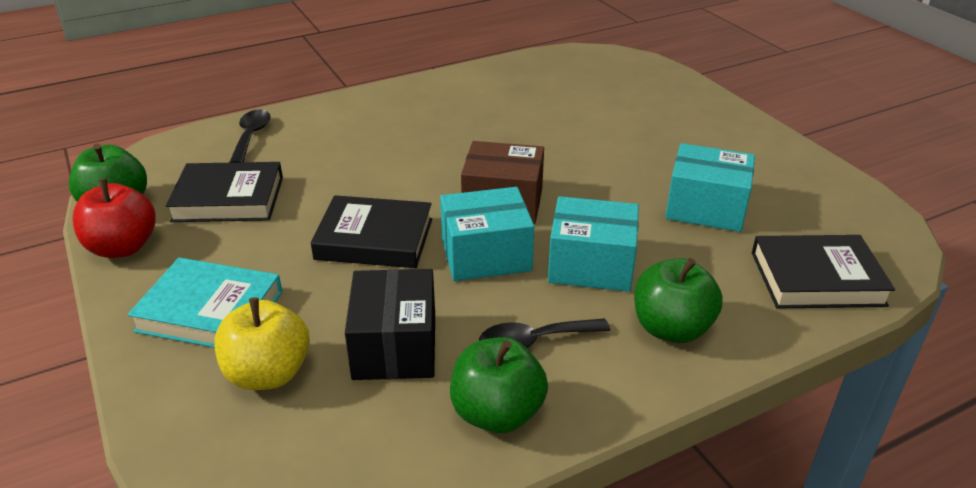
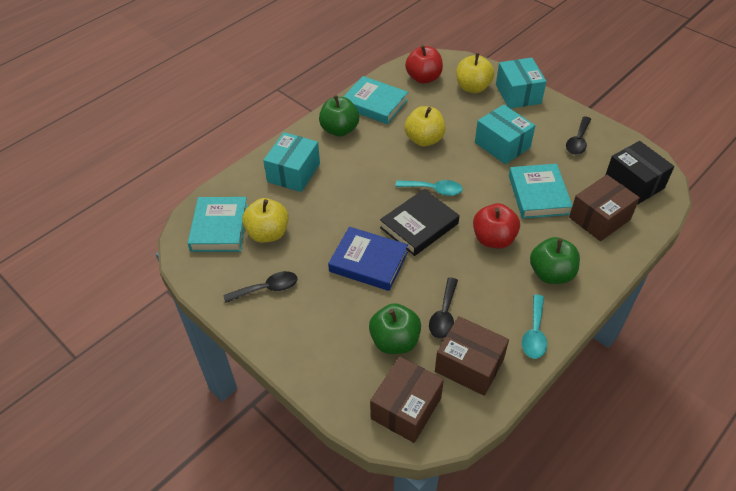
black book: [166,162,283,222] [311,195,432,268] [752,235,895,308] = 3 -> [380,189,459,256] = 1
black spoon: [229,109,271,163] [479,318,610,348] = 2 -> [223,271,297,303] [429,278,458,339] [566,116,591,155] = 3
blue book: none = 0 -> [328,227,408,291] = 1
brown box: [461,141,544,224] = 1 -> [370,356,444,443] [435,316,509,396] [569,175,640,241] = 3
red apple: [72,178,155,258] = 1 -> [405,45,443,84] [473,203,520,249] = 2
turquoise book: [128,258,282,348] = 1 -> [188,197,248,252] [343,76,408,124] [509,164,573,219] = 3
turquoise spoon: none = 0 -> [395,180,463,196] [522,295,547,359] = 2
yellow apple: [214,297,310,390] = 1 -> [242,198,289,243] [404,106,445,146] [456,53,494,93] = 3

